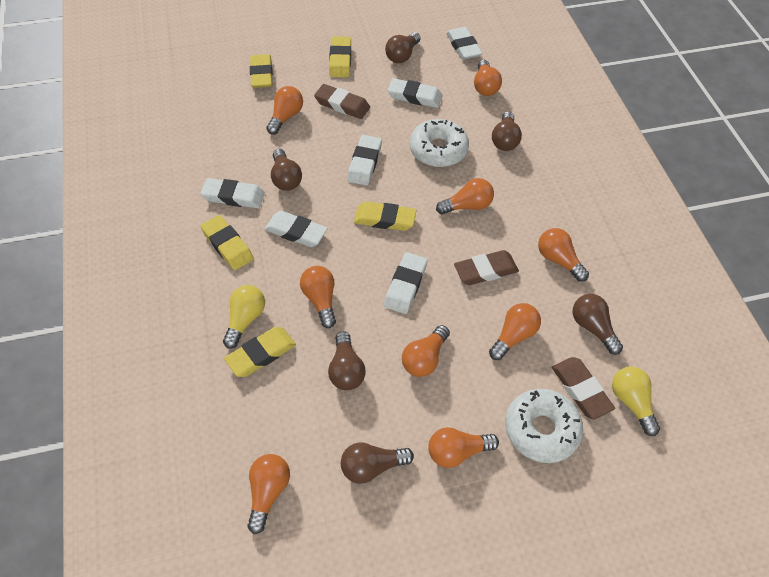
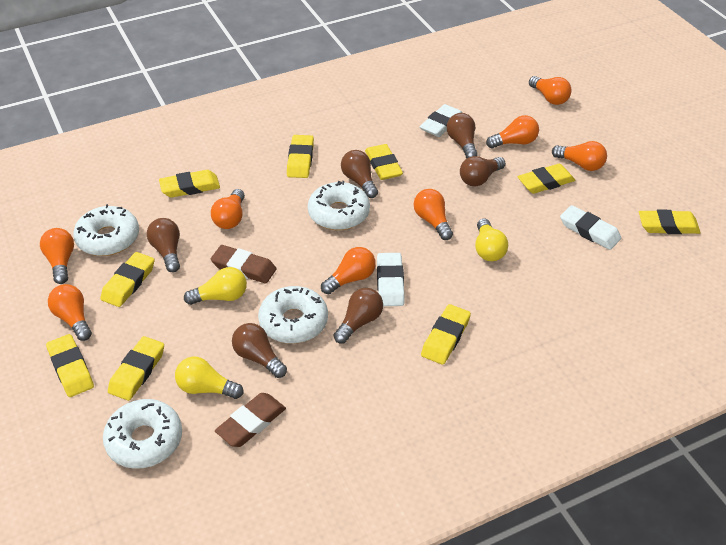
brown eraser: [314,84,370,119] [454,250,519,285] [552,357,615,419] = 3 -> [211,245,277,284] [215,393,286,447] = 2
orange light bulb: [247,454,290,534] [266,86,303,135] [300,266,336,328] [402,325,450,377] [428,427,499,468] [436,178,494,215] [474,60,502,96] [489,303,541,360] [538,228,589,282] = 9 -> [40,228,74,284] [48,284,92,341] [211,189,245,229] [321,247,376,295] [414,189,453,240] [486,115,539,148] [529,76,572,105] [552,141,607,171] = 8
white donut: [410,119,469,167] [505,389,583,463] = 2 -> [73,204,139,256] [103,399,182,469] [258,286,328,344] [308,181,370,230] = 4
white eraser: [201,178,265,208] [265,211,328,247] [347,135,382,186] [384,252,428,314] [387,78,443,108] [446,27,483,60] = 6 -> [377,253,405,306] [420,104,463,137] [560,205,621,250] = 3
yellow eraser: [200,215,254,270] [224,327,296,377] [250,54,273,88] [329,36,351,77] [354,201,417,231] = 5 -> [46,334,94,397] [100,252,154,307] [108,336,164,401] [159,170,220,198] [287,135,314,178] [365,144,403,180] [421,304,471,365] [517,164,575,194] [639,210,701,234] = 9
yellow light bulb: [223,285,265,349] [612,367,660,436] = 2 -> [175,357,244,399] [184,267,247,305] [475,218,508,261] = 3

